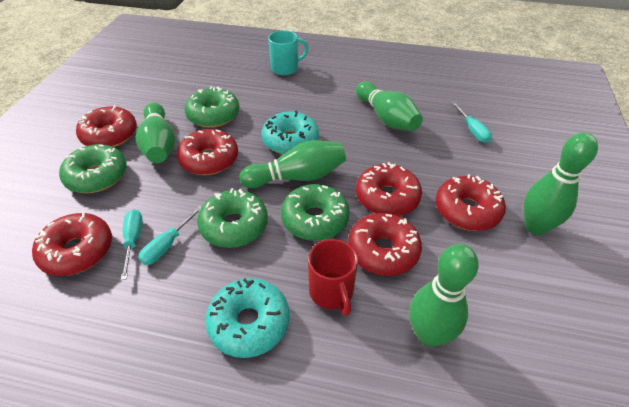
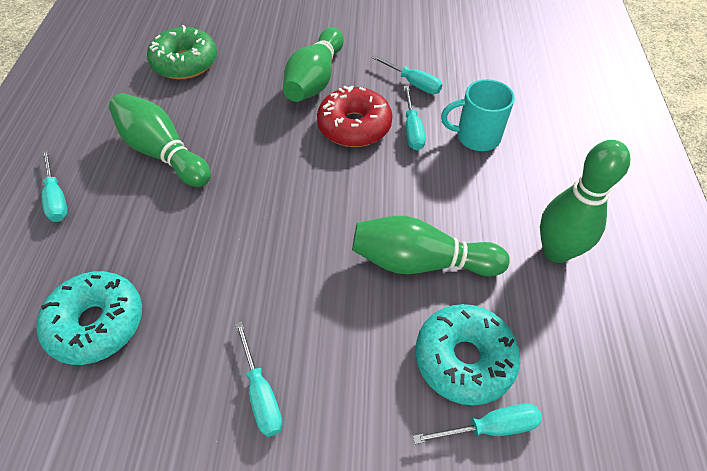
green bowling pin: [135,103,175,163] [239,140,346,188] [356,81,423,131] [409,244,479,347] [524,133,598,235] = 5 -> [109,93,211,187] [283,28,344,102] [352,216,510,277] [540,140,631,263] = 4
green donut: [59,144,127,193] [184,86,240,128] [197,188,268,248] [281,184,350,241] = 4 -> [147,25,217,79] = 1
red donut: [32,212,112,276] [76,105,137,147] [177,129,238,175] [348,213,422,276] [356,162,422,216] [435,174,506,231] = 6 -> [317,86,392,147] = 1
red mug: [308,239,358,316] = 1 -> none = 0
turquoise screwdriver: [121,209,143,280] [138,206,202,265] [451,102,492,143] = 3 -> [41,150,68,222] [235,321,283,437] [371,55,442,94] [404,86,426,151] [413,403,542,444] = 5

